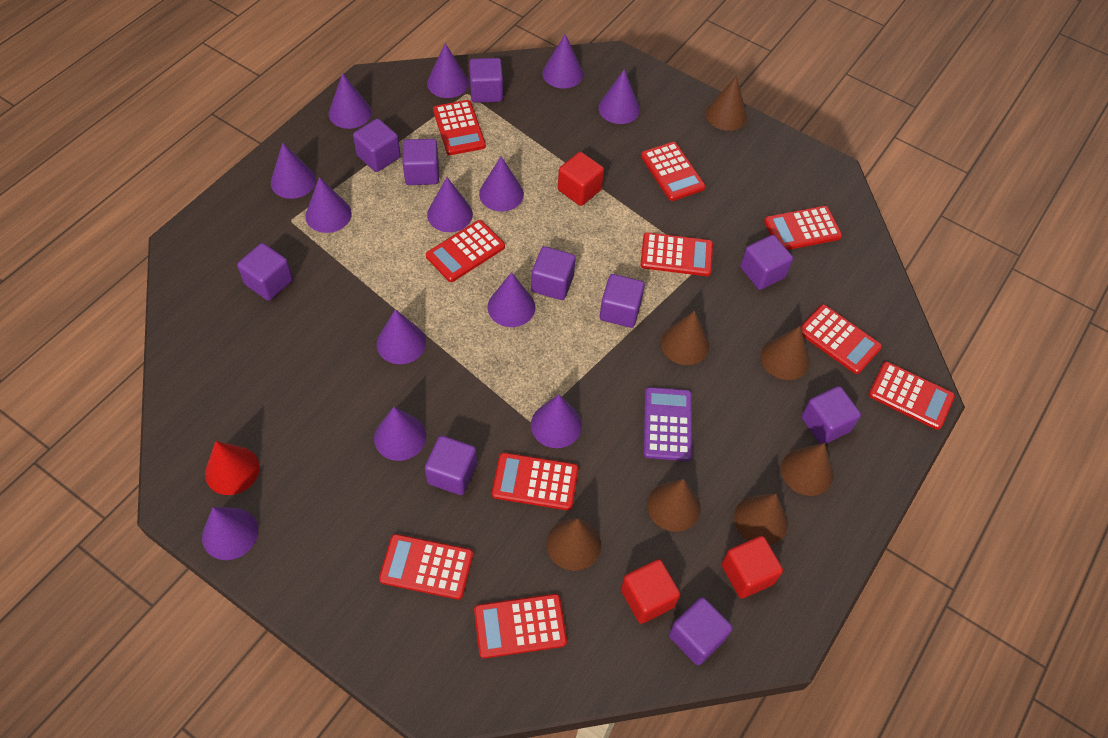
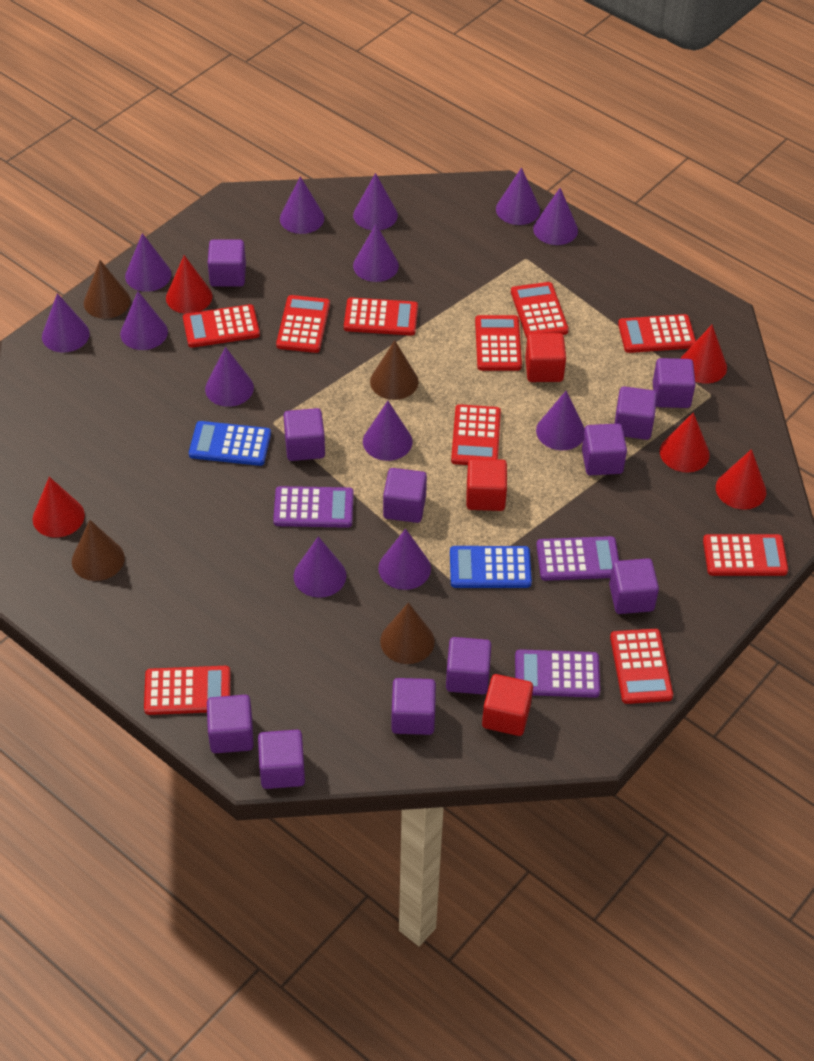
blue calculator: none = 0 -> [189,421,271,466] [450,546,532,588] = 2
brown cone: [547,518,601,571] [647,479,701,532] [661,311,709,365] [706,76,747,131] [734,494,788,545] [761,326,809,380] [781,443,833,496] = 7 -> [72,520,125,581] [84,260,131,319] [370,340,419,400] [380,602,435,664] = 4
purple calculator: [644,387,692,461] = 1 -> [273,486,354,528] [515,649,600,698] [536,536,619,581] = 3
purple cube: [237,243,293,301] [353,118,401,172] [403,139,439,185] [425,435,477,495] [469,58,503,103] [531,246,576,300] [600,274,645,328] [669,597,733,665] [740,235,793,290] [801,386,861,444] = 10 -> [207,695,254,753] [208,240,246,287] [258,730,305,789] [284,408,325,461] [383,468,427,523] [391,678,436,735] [446,637,491,694] [582,423,627,475] [609,558,659,614] [615,386,657,440] [653,358,696,408] = 11
red cone: [205,441,260,495] = 1 -> [33,477,85,538] [166,255,212,314] [660,412,710,472] [680,325,727,384] [716,449,766,510] = 5

